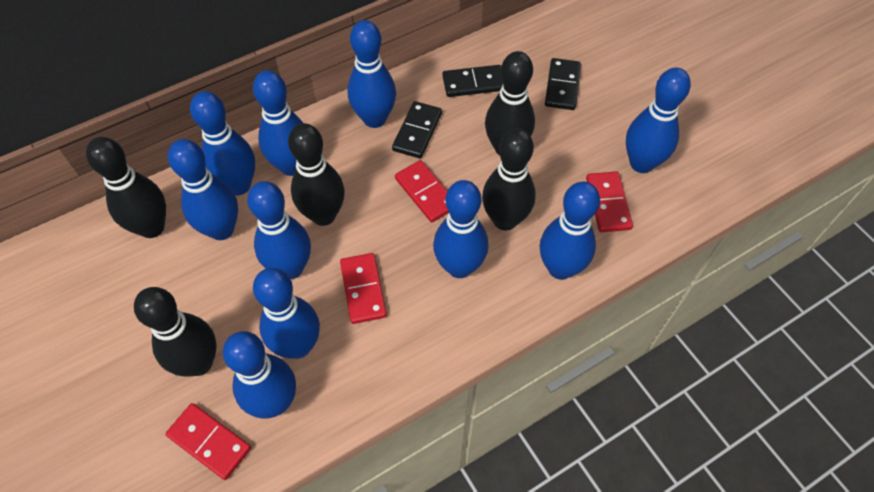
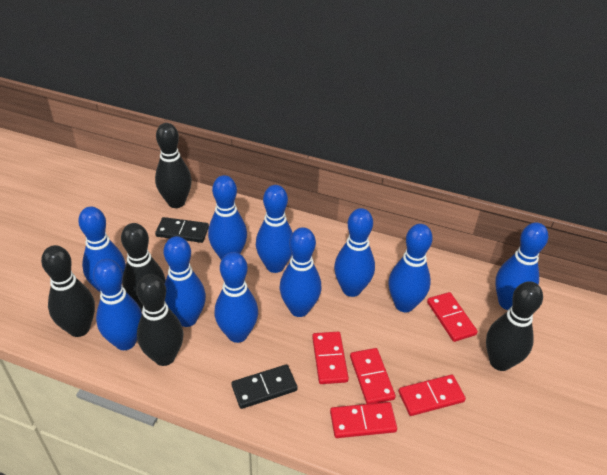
black domino: [392,101,442,159] [442,65,503,97] [545,58,581,110] = 3 -> [155,217,209,243] [231,364,298,409] = 2
red domino: [165,403,251,480] [340,253,387,324] [395,160,449,222] [586,171,633,232] = 4 -> [312,332,349,384] [330,402,397,438] [350,348,396,404] [399,375,466,416] [427,292,478,342] = 5

